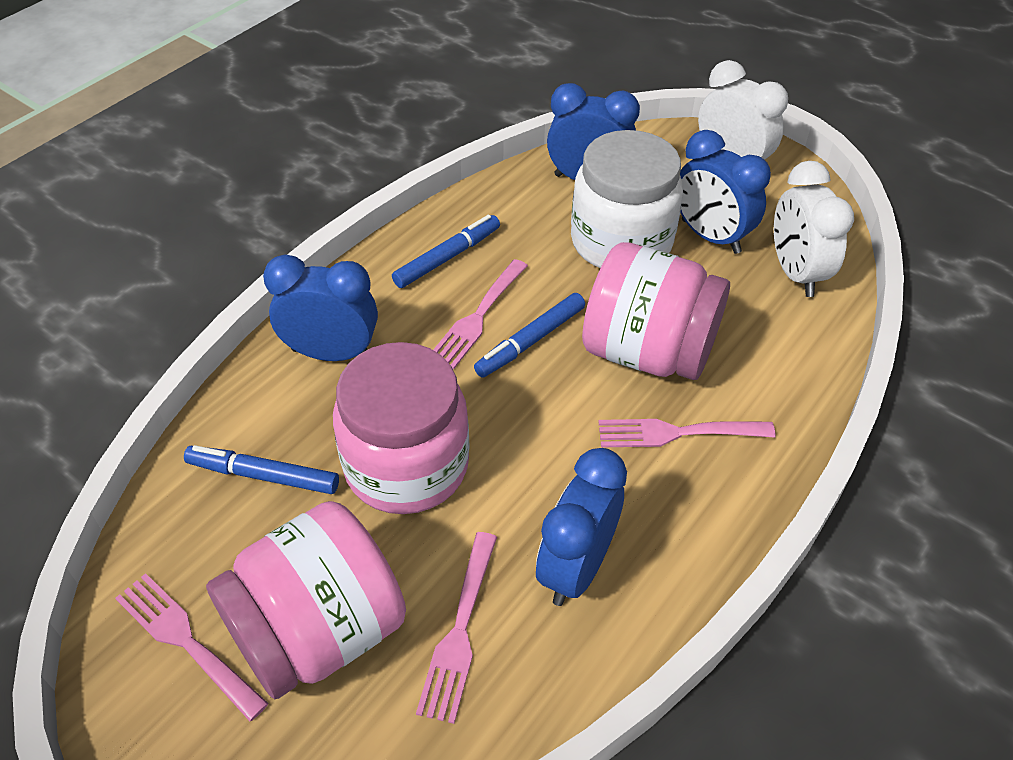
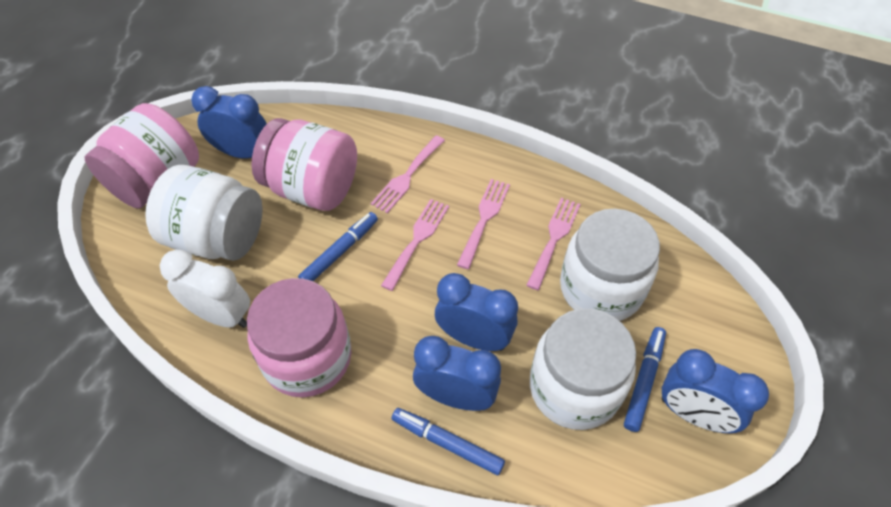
white clock: [698,60,788,160] [774,161,854,297] = 2 -> [160,249,250,328] = 1
white jar: [571,130,683,268] = 1 -> [145,165,263,261] [530,309,636,430] [560,209,660,321] = 3

